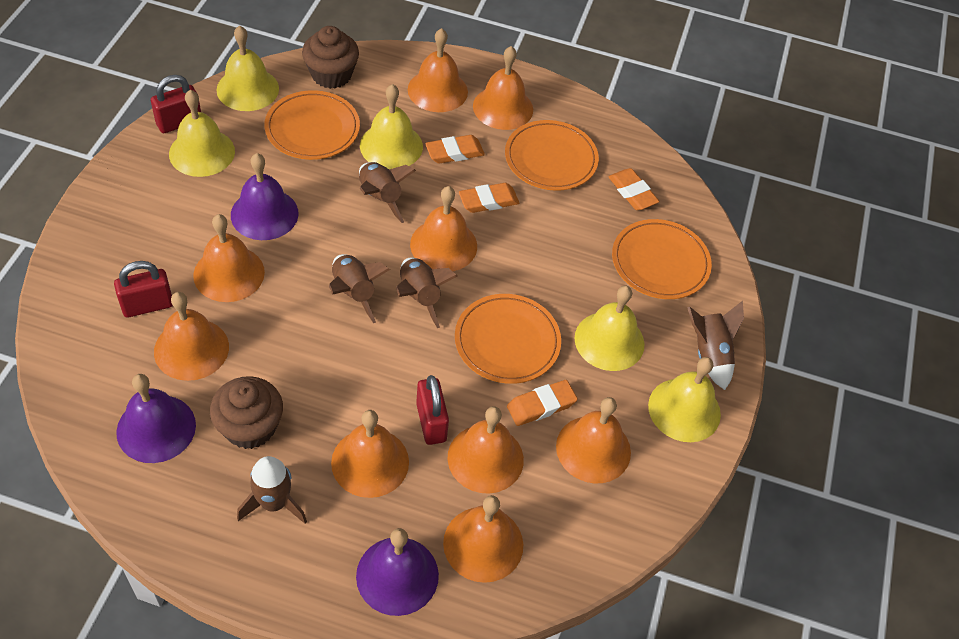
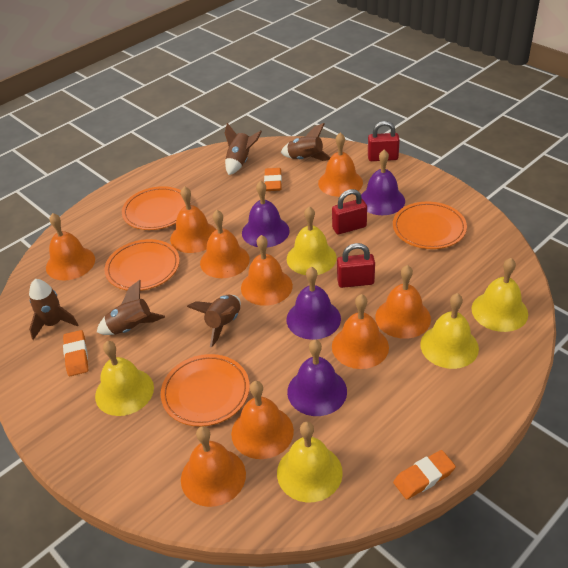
brown cupcake: [210,376,283,449] [302,26,359,89] = 2 -> none = 0
orange eraser: [425,135,485,164] [459,183,519,213] [507,380,578,426] [608,168,660,210] = 4 -> [63,330,88,376] [264,168,282,191] [393,450,456,499] = 3
purple bell: [116,374,196,463] [231,153,299,240] [356,528,439,616] = 3 -> [242,181,290,247] [286,267,341,340] [287,340,347,416] [361,150,405,215] = 4

